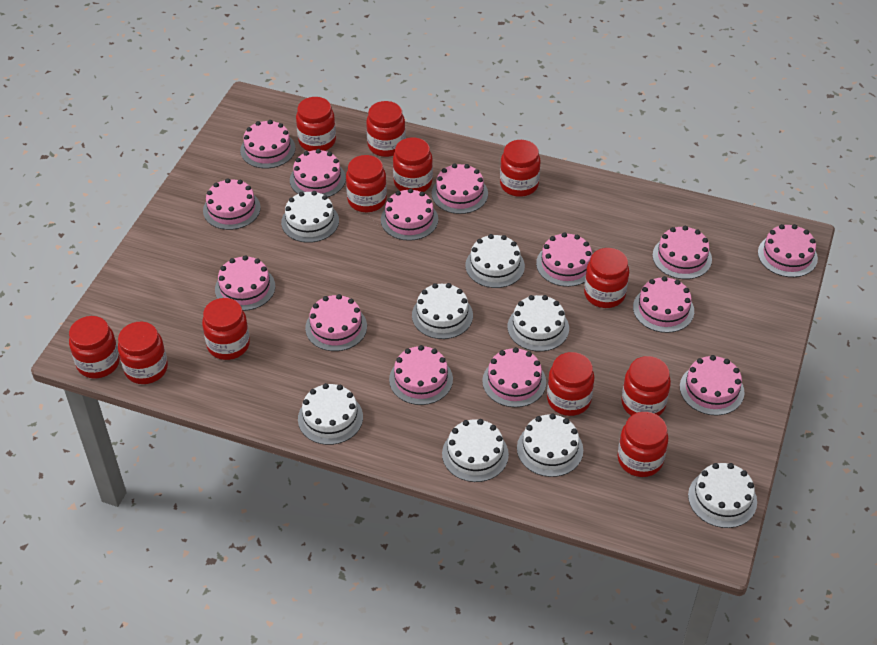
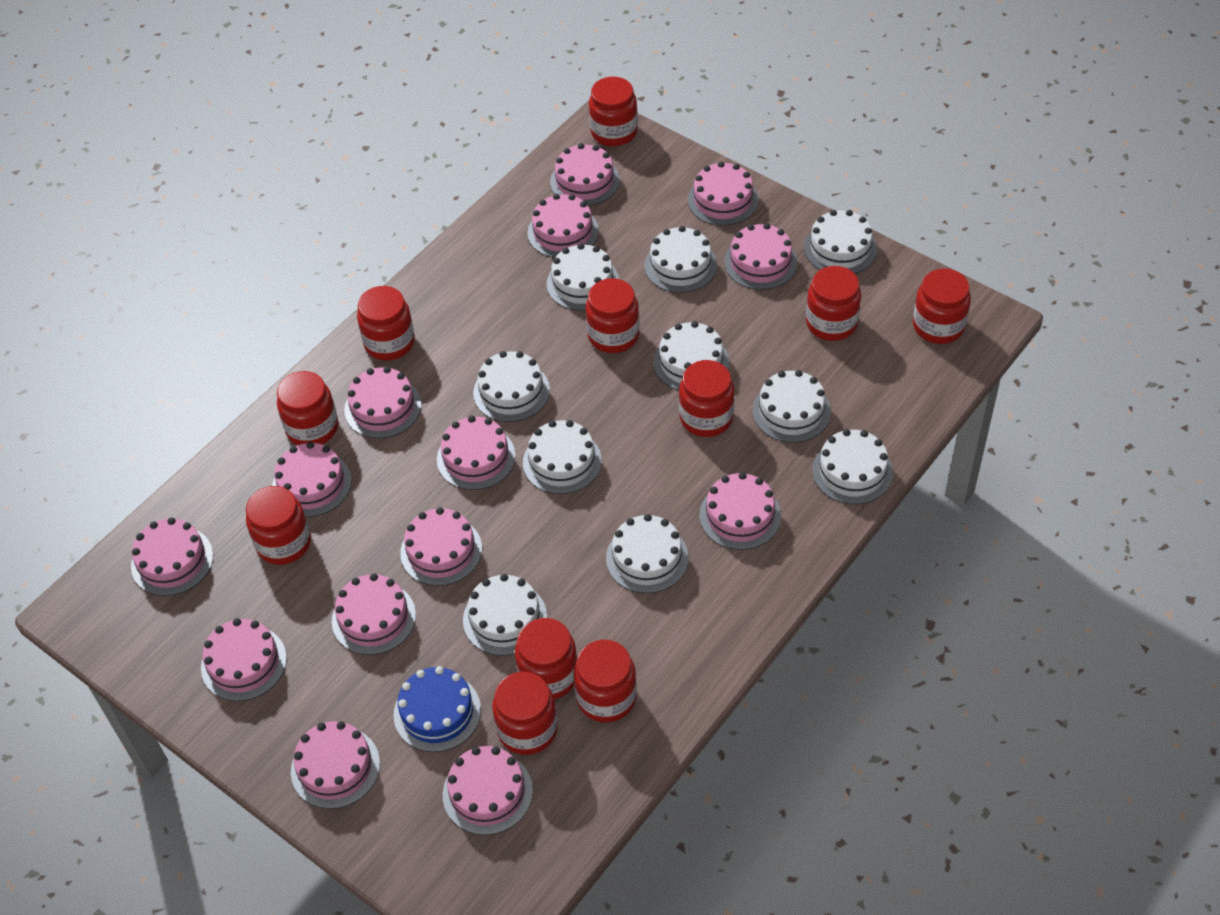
blue cake: none = 0 -> [394,666,481,752] = 1
red jar: [69,316,120,378] [118,322,168,384] [202,298,250,360] [296,97,336,151] [346,155,387,212] [366,101,406,157] [393,138,433,192] [500,140,540,197] [547,352,595,416] [584,248,629,308] [618,412,668,477] [621,356,671,416] = 12 -> [246,486,311,565] [277,371,338,445] [357,286,415,360] [492,672,558,755] [515,618,577,699] [574,640,637,723] [586,278,640,353] [589,77,638,147] [679,360,735,437] [806,266,861,341] [913,269,971,344] = 11
white cake: [281,191,339,243] [298,383,363,445] [412,283,473,339] [442,419,509,482] [465,234,525,288] [508,295,569,352] [517,414,583,477] [688,463,757,528] = 8 -> [463,574,547,656] [473,351,550,422] [523,420,602,494] [547,243,619,311] [606,514,689,593] [644,226,717,293] [653,321,729,390] [753,370,831,443] [804,210,877,274] [812,429,893,504] = 10

